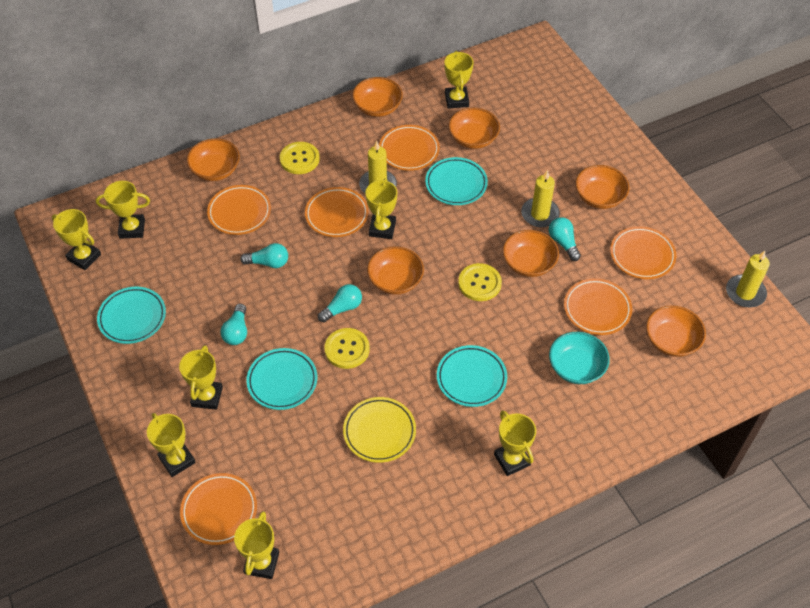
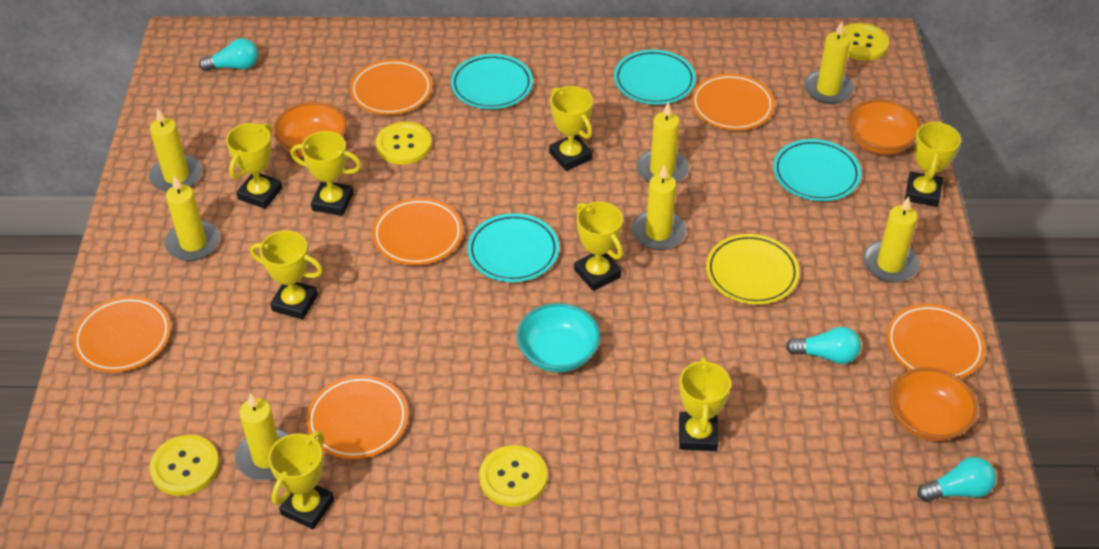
orange bowl: [187,138,240,181] [352,77,403,117] [367,246,424,295] [448,108,500,149] [503,230,559,277] [575,165,630,209] [646,305,706,357] = 7 -> [273,102,347,157] [847,99,921,155] [889,367,978,441] = 3
turquoise light bulb: [221,304,247,345] [240,243,288,268] [318,284,362,322] [549,217,581,261] = 4 -> [199,38,258,71] [786,327,861,364] [918,457,996,502] = 3
yellow button: [280,142,320,174] [324,328,370,369] [458,263,502,301] = 3 -> [150,435,219,496] [376,122,432,164] [479,445,547,507] [843,23,889,61] = 4
yellow candle: [359,141,397,193] [521,170,560,227] [726,251,770,307] = 3 -> [149,108,202,192] [164,175,220,261] [235,393,290,480] [632,164,686,250] [636,102,689,184] [804,21,854,104] [863,197,919,283] = 7

